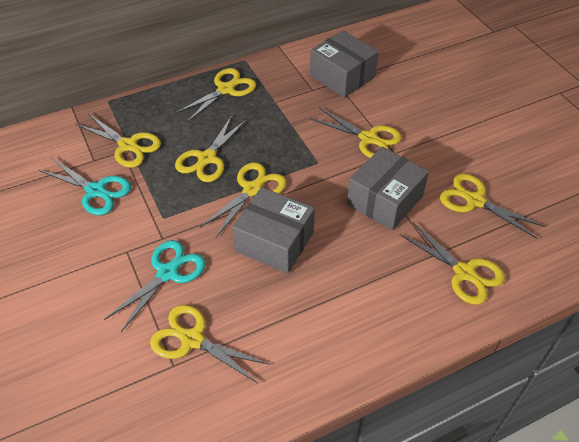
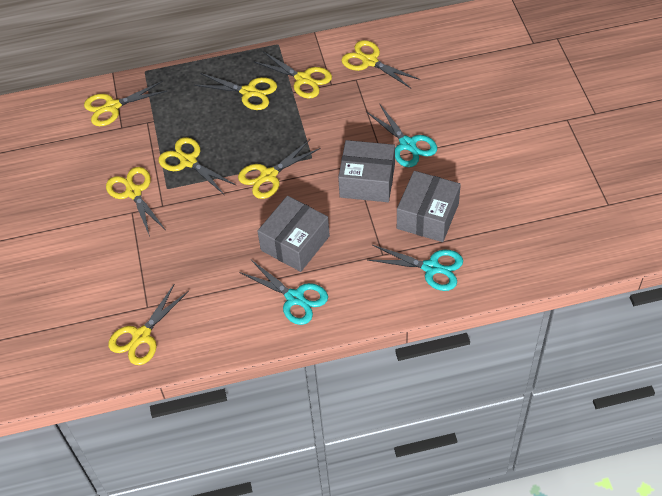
turquoise scissors: [39,157,131,215] [104,240,205,332] = 2 -> [239,259,328,325] [367,105,437,167] [368,245,463,291] = 3

